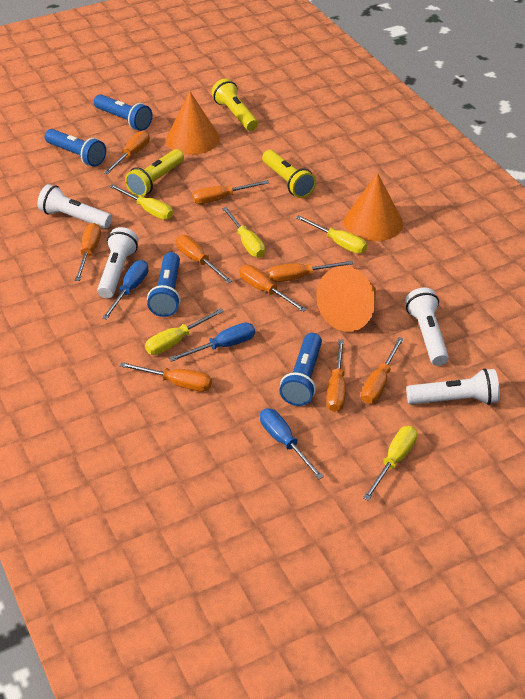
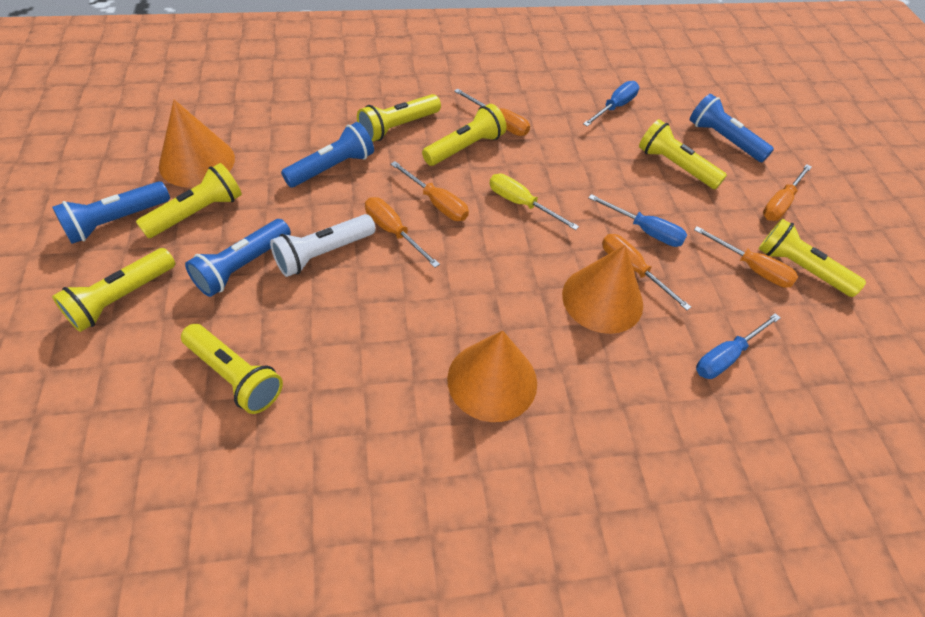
orange screwdriver: [75,223,101,281] [104,130,150,174] [120,362,212,392] [176,235,232,283] [192,180,269,204] [239,265,307,312] [268,261,354,282] [326,339,345,412] [361,337,404,404] = 9 -> [365,197,440,268] [391,161,469,221] [454,88,530,136] [602,234,691,310] [694,226,798,288] [763,164,812,221] = 6
white flashlight: [37,184,112,229] [97,227,138,298] [405,288,449,366] [406,368,500,405] = 4 -> [270,214,376,277] = 1
yellow flashlight: [125,149,184,197] [211,79,258,131] [262,150,316,198] = 3 -> [52,248,175,332] [136,163,242,238] [181,324,283,414] [357,94,441,142] [422,104,506,166] [639,119,727,189] [758,219,866,297] = 7
yellow screwdriver: [109,184,173,220] [145,308,224,355] [222,207,265,258] [296,215,367,254] [363,426,417,501] = 5 -> [489,174,579,230] = 1

